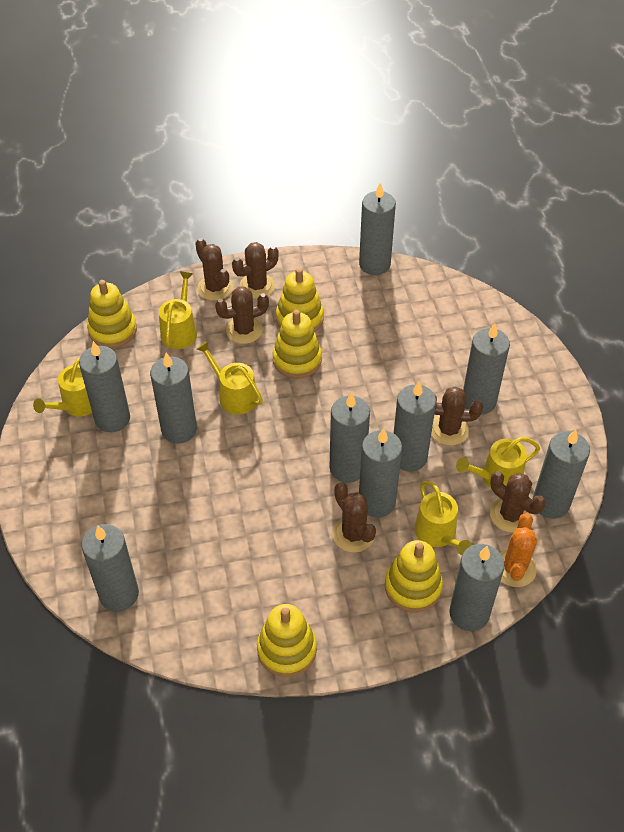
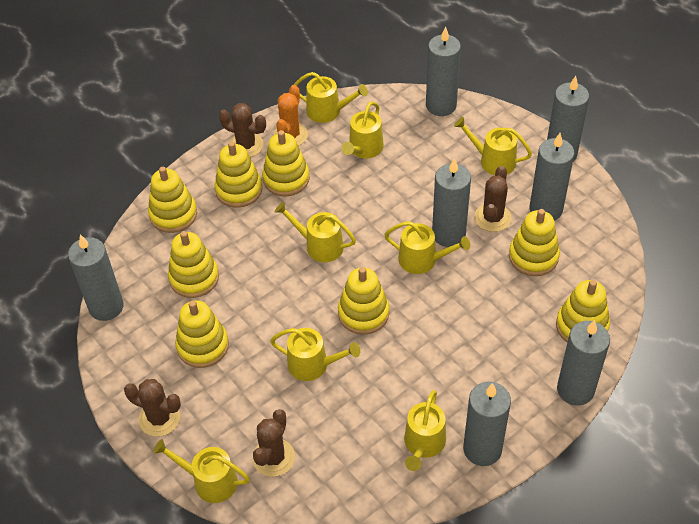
brown cactus: [195,238,233,301] [215,287,269,344] [232,242,279,299] [332,482,376,553] [431,386,483,446] [490,471,546,533] = 6 -> [124,379,181,437] [219,103,266,157] [252,409,295,477] [474,166,512,232] = 4
grey candle: [79,341,130,432] [81,524,139,611] [150,353,197,443] [330,392,370,483] [359,183,396,275] [359,428,402,517] [394,381,436,471] [449,544,505,631] [463,324,510,415] [532,429,590,519] = 10 -> [68,234,124,321] [426,26,461,116] [432,158,471,247] [463,382,511,466] [529,133,574,221] [547,76,589,162] [557,320,610,406] = 7
yellow stacking toy: [87,280,137,348] [257,604,317,677] [272,310,322,378] [276,268,324,332] [385,540,443,612] = 5 -> [148,167,197,233] [168,231,219,298] [175,300,229,368] [215,141,262,208] [262,130,310,196] [338,267,389,335] [509,209,560,276] [556,280,610,342] = 8
yellow watering can: [33,358,92,416] [159,272,197,349] [197,341,263,415] [414,481,472,555] [456,437,540,488] = 5 -> [153,439,250,503] [270,328,360,381] [275,202,356,262] [294,72,368,123] [341,101,384,159] [384,221,470,274] [404,390,446,471] [454,117,532,175] = 8

